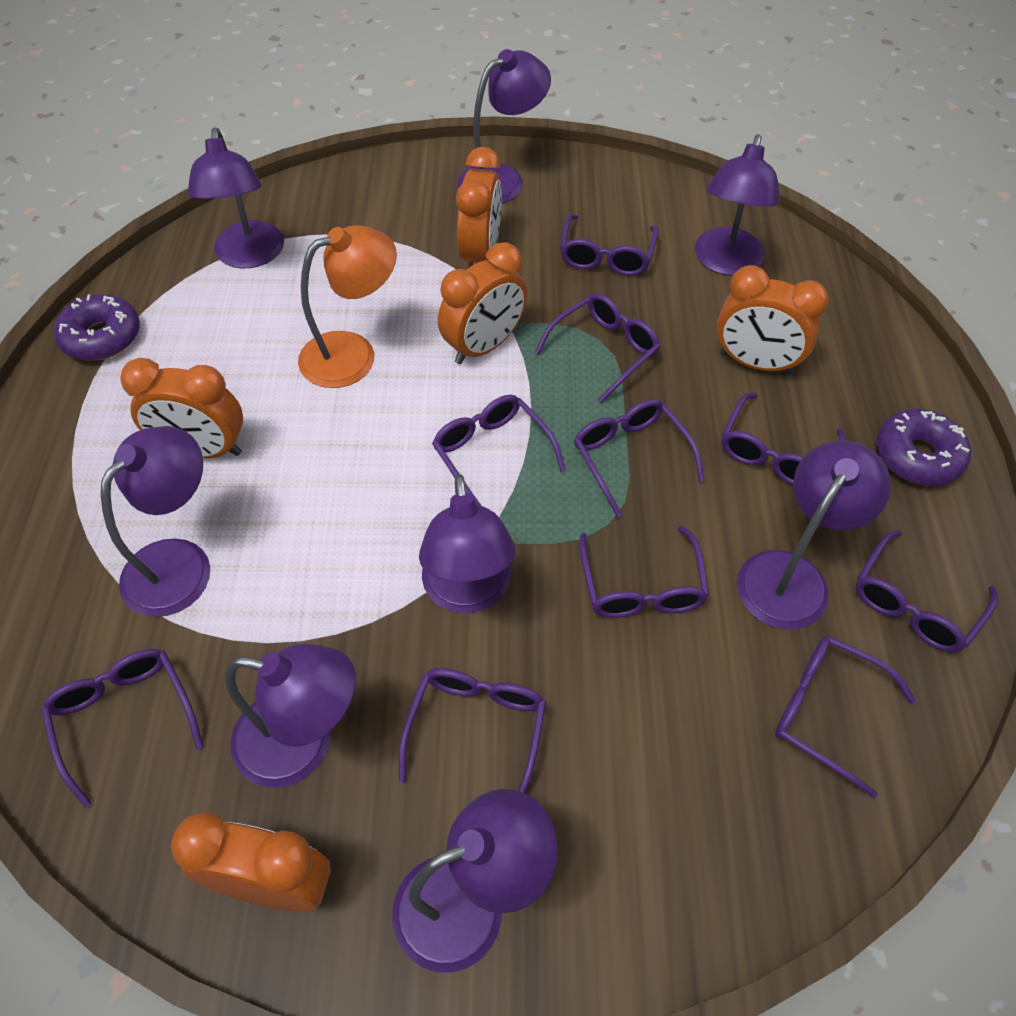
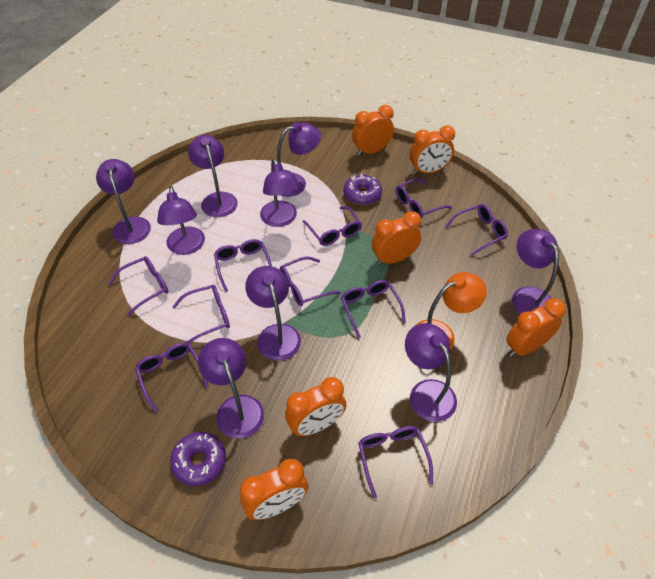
orange clock: [120,358,243,458] [171,812,331,912] [438,242,527,364] [456,147,502,265] [716,265,829,374] = 5 -> [240,459,308,520] [285,377,346,436] [352,105,394,156] [372,211,421,265] [410,125,455,174] [506,298,566,357] = 6
purple lamp: [101,426,210,617] [188,127,284,268] [225,644,356,788] [392,789,558,973] [419,474,516,613] [457,49,551,204] [695,134,780,276] [737,440,891,629] = 8 -> [96,159,151,244] [157,186,205,255] [188,135,238,217] [198,338,264,439] [245,266,301,361] [260,158,300,227] [277,122,321,197] [405,323,457,422] [512,229,559,314] = 9

